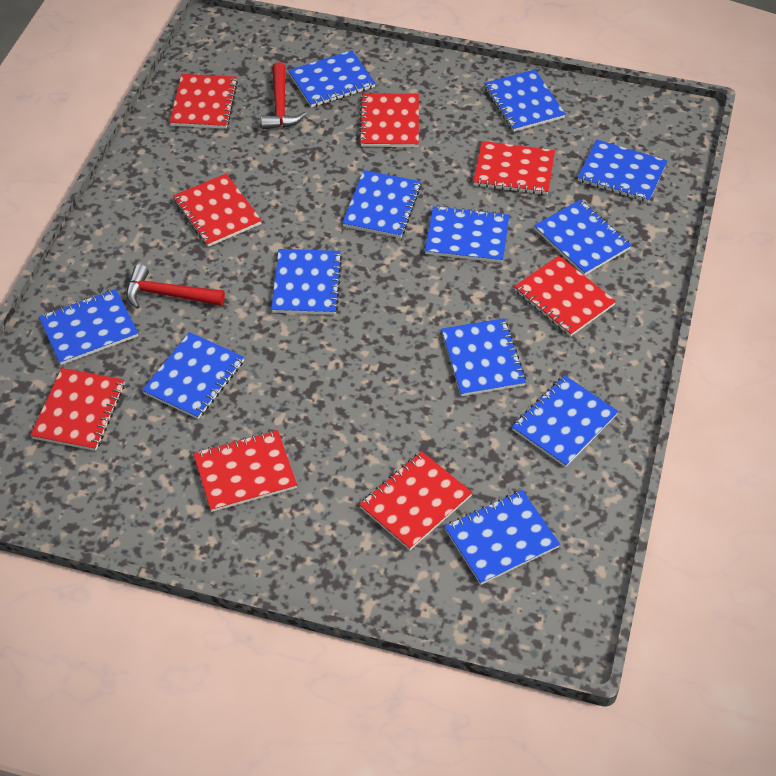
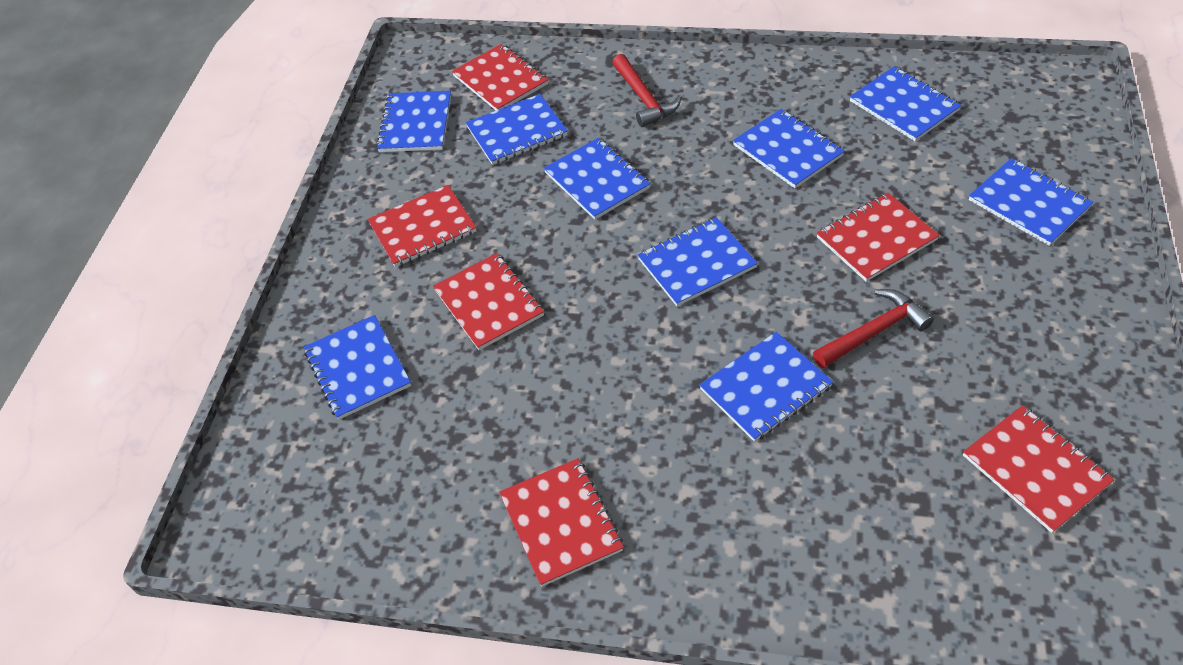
blue notebook: [39,289,138,365] [142,332,244,419] [271,249,342,315] [288,50,376,108] [342,170,421,238] [425,205,509,263] [441,318,526,396] [444,490,560,585] [484,69,566,132] [512,375,619,467] [534,199,632,276] [577,140,667,203] = 12 -> [304,315,411,420] [376,91,451,152] [466,94,568,165] [544,138,651,220] [638,217,758,306] [699,332,833,442] [733,109,845,188] [850,66,961,141] [969,158,1093,246] = 9
red notebook: [30,368,125,451] [169,74,238,129] [173,174,262,247] [193,430,297,512] [359,93,419,147] [359,451,472,550] [473,141,555,195] [514,256,616,337] = 8 -> [368,185,477,267] [433,253,544,350] [452,44,548,110] [499,458,624,587] [817,193,940,282] [963,405,1114,533] = 6

